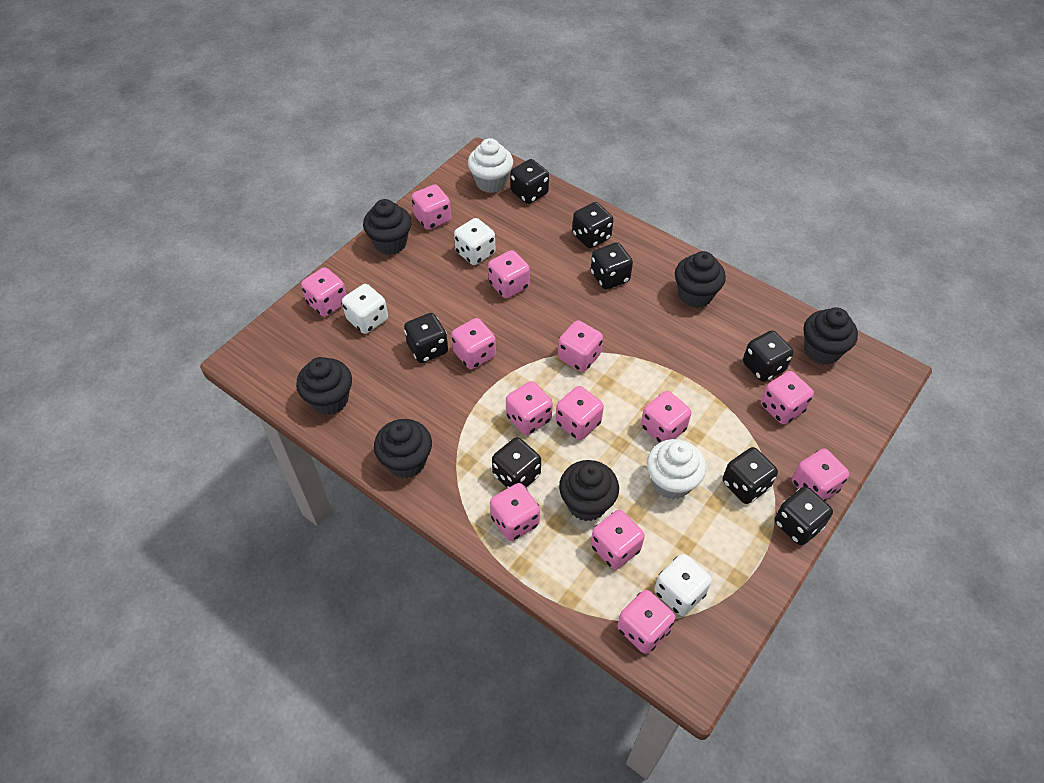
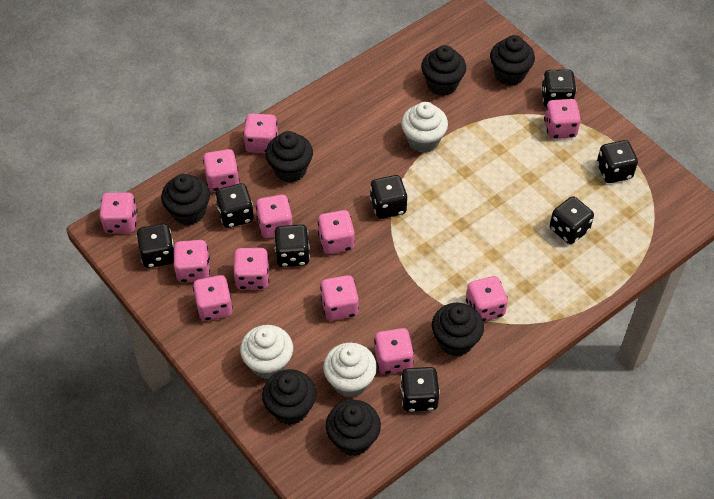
black cupcake: [296,357,352,415] [363,199,411,255] [374,419,432,478] [559,460,619,521] [675,251,726,308] [803,307,858,365] = 6 -> [161,174,210,225] [262,369,316,425] [266,131,313,182] [326,400,381,456] [421,45,466,96] [432,303,484,356] [490,35,535,86] = 7
pink dice: [301,267,347,317] [411,184,451,230] [451,318,496,369] [488,250,530,299] [490,483,540,541] [506,381,553,435] [555,386,604,440] [558,320,603,372] [591,510,645,570] [617,590,675,654] [641,391,691,443] [761,371,814,424] [792,448,849,501] = 13 -> [100,192,138,233] [173,240,210,283] [193,275,233,321] [203,149,240,192] [233,248,270,290] [243,113,278,153] [256,195,293,238] [318,210,355,254] [320,275,359,321] [374,328,414,374] [466,276,508,322] [544,99,581,139] = 12
white cupcake: [468,138,513,193] [647,439,706,499] = 2 -> [240,325,293,379] [323,343,377,398] [401,102,448,153] = 3
white dice: [342,284,388,334] [454,218,496,265] [654,554,712,616] = 3 -> none = 0

